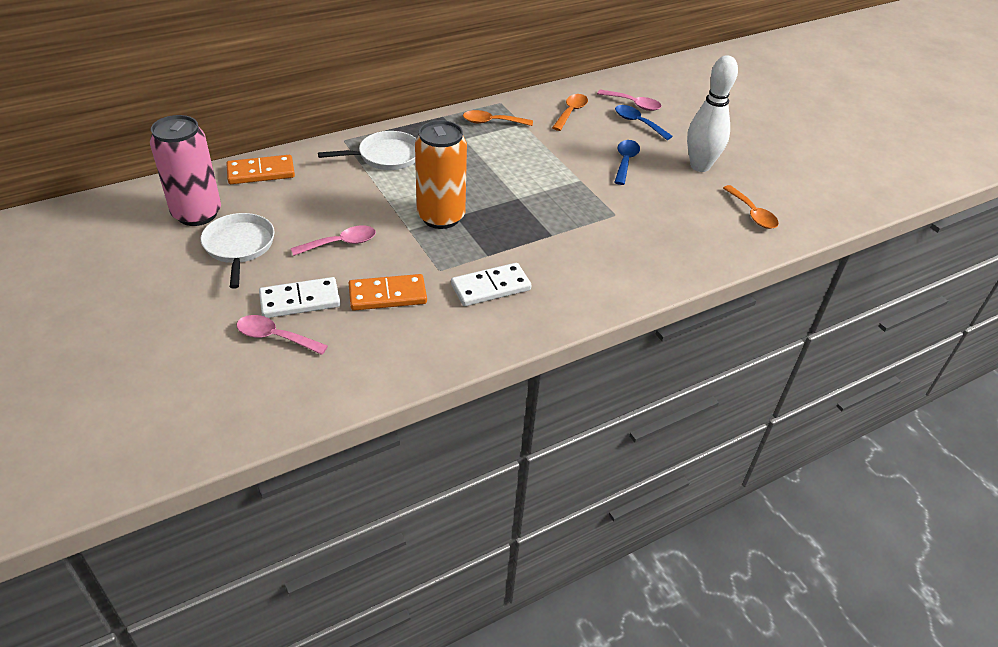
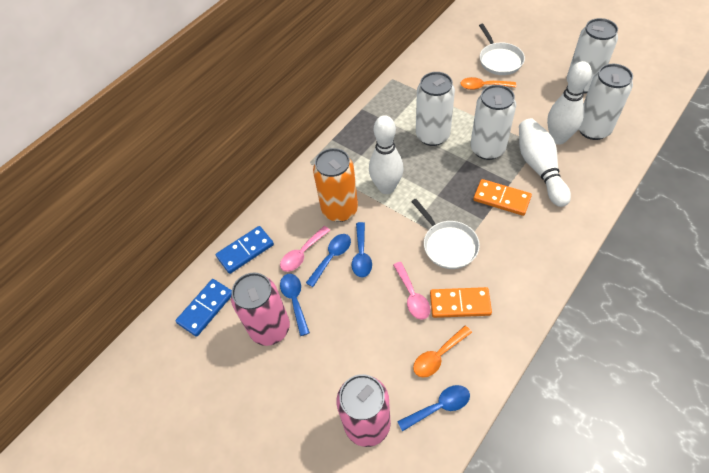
blue domino: none = 0 -> [175,279,232,337] [215,226,274,274] = 2
blue spoon: [614,140,640,185] [615,105,673,140] = 2 -> [280,274,310,336] [306,234,351,287] [352,222,372,277] [397,385,470,431] = 4
orange spoon: [463,110,533,126] [552,94,588,131] [723,185,779,229] = 3 -> [413,326,472,377] [460,77,516,90] = 2
pink can: [150,115,221,226] = 1 -> [231,273,290,346] [336,374,391,447] = 2
pink spoon: [237,315,328,355] [291,226,376,256] [597,89,662,111] = 3 -> [280,226,330,272] [393,262,430,320] = 2
white bowling pin: [687,55,738,172] = 1 -> [369,115,403,194] [519,119,571,207] [547,61,592,145] = 3
white can: none = 0 -> [416,72,455,146] [471,85,516,160] [566,18,618,94] [579,64,633,140] = 4
white domino: [259,277,341,318] [451,263,532,306] = 2 -> none = 0

